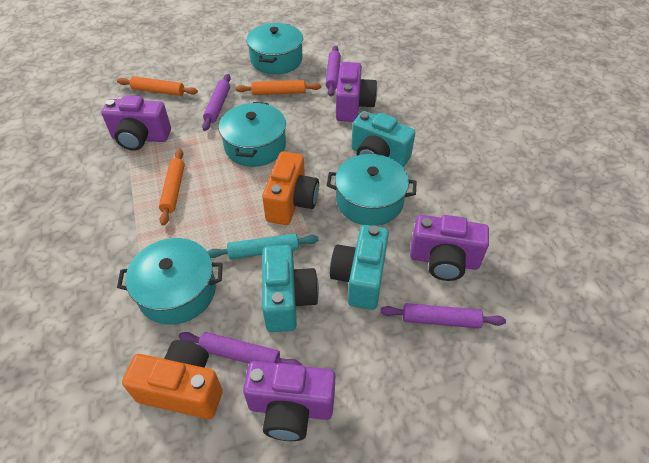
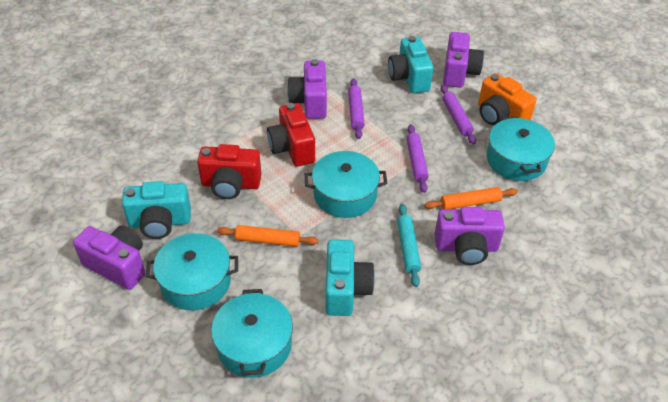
orange camera: [122,340,223,419] [262,151,319,225] = 2 -> [478,73,536,125] = 1
orange rolling pin: [117,76,198,96] [159,149,185,226] [236,80,321,95] = 3 -> [217,225,318,247] [424,187,518,209] = 2
purple rolling pin: [178,332,302,365] [202,74,231,131] [326,46,341,97] [381,303,506,328] = 4 -> [348,78,365,139] [406,124,429,193] [441,85,476,145] = 3
red camera: none = 0 -> [197,144,261,199] [267,103,315,167] = 2

